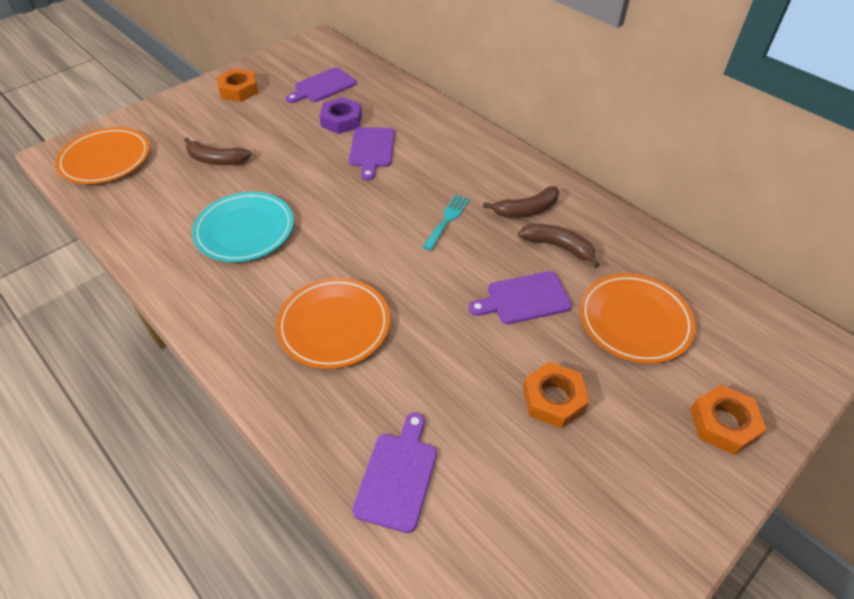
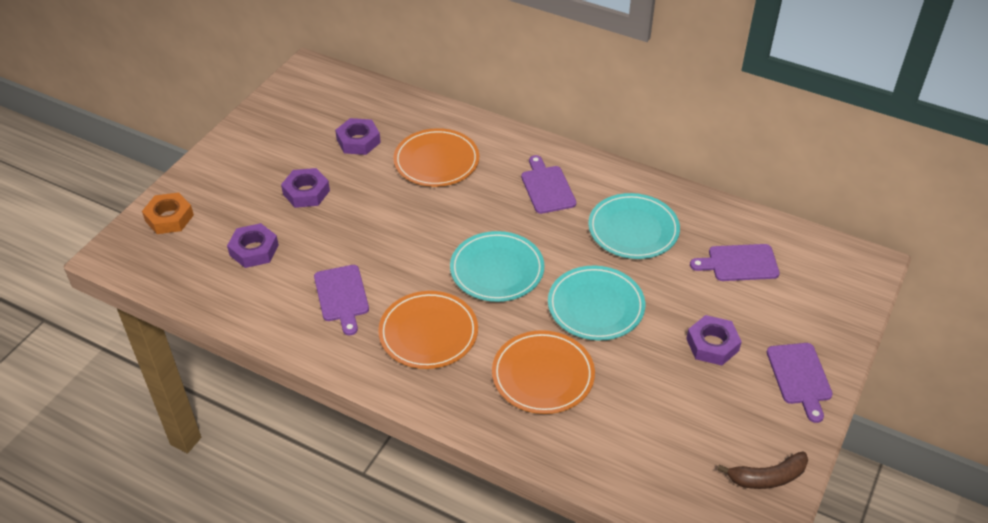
brown banana: [184,138,251,165] [483,186,559,218] [518,224,600,268] = 3 -> [717,451,808,489] = 1
orange nut: [217,68,258,102] [523,362,590,429] [690,385,767,455] = 3 -> [142,193,194,234] = 1
purple nut: [319,97,362,134] = 1 -> [227,223,279,268] [281,168,330,208] [335,118,381,155] [686,315,742,365] = 4
turquoise fork: [423,195,470,250] = 1 -> none = 0
turquoise plate: [192,192,294,262] = 1 -> [450,231,544,302] [548,266,645,341] [588,193,680,259] = 3

